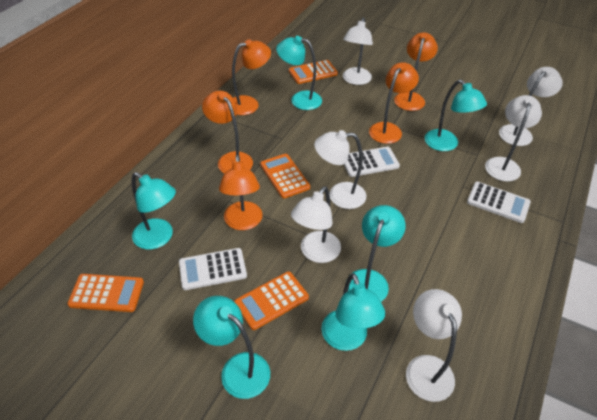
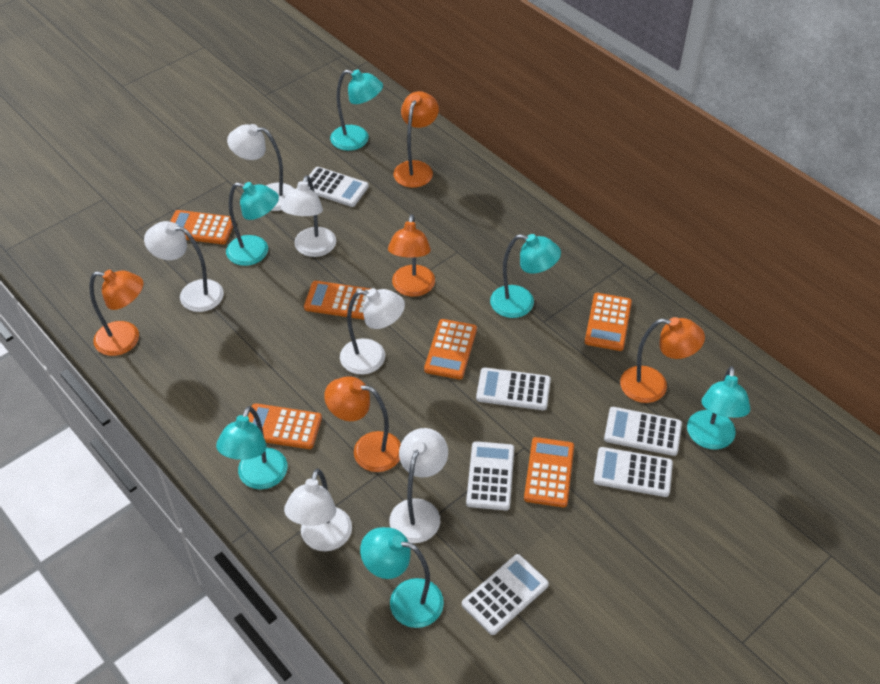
orange calculator: [67,274,144,312] [234,271,309,330] [260,154,310,199] [289,60,338,84] = 4 -> [170,210,233,244] [248,403,322,449] [304,281,370,320] [424,319,477,379] [524,437,574,507] [585,293,632,351] = 6
white calculator: [179,248,247,290] [344,147,400,177] [467,182,531,223] = 3 -> [307,167,369,207] [462,554,549,635] [466,441,514,510] [476,367,551,410] [594,447,673,497] [604,407,682,456] = 6

